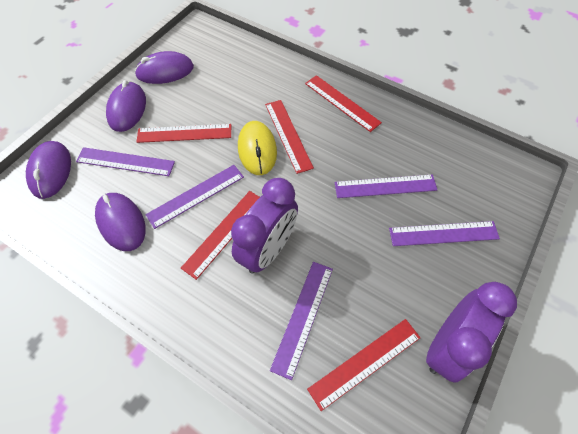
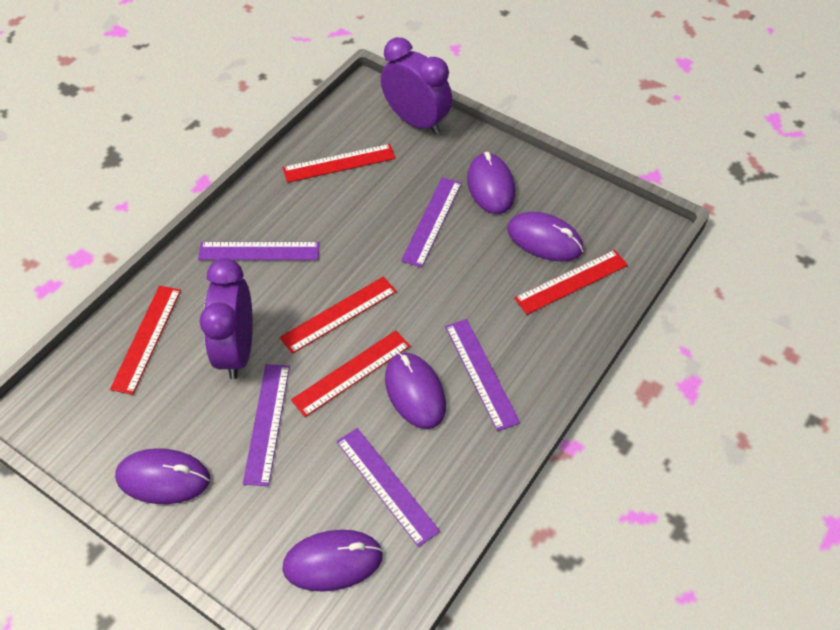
purple mouse: [26,141,71,199] [95,193,146,251] [106,80,146,132] [135,51,194,84] = 4 -> [115,448,210,504] [282,530,383,592] [385,352,446,429] [467,152,515,214] [507,212,584,262] = 5
yellow mouse: [238,121,277,175] = 1 -> none = 0

